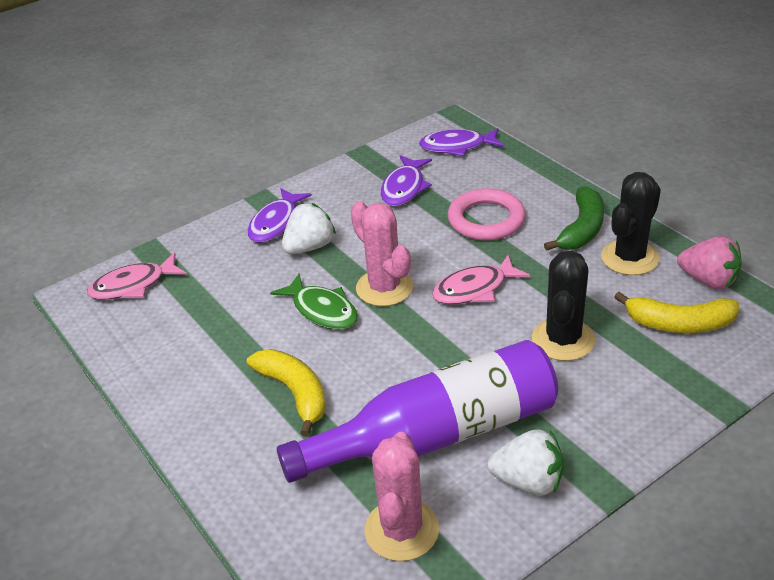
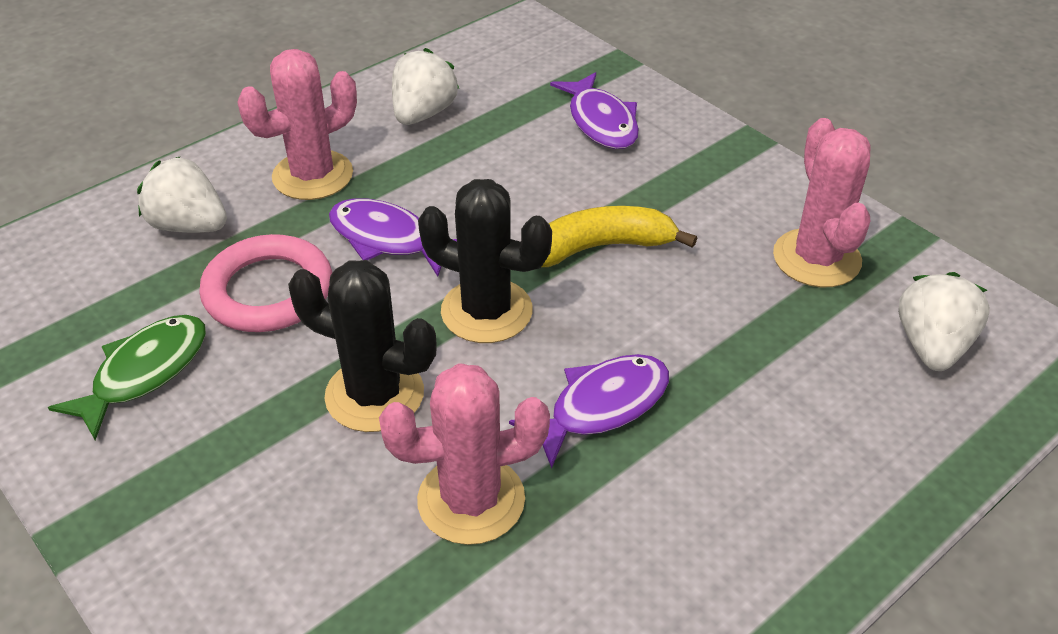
green banana: [544,186,604,251] = 1 -> none = 0
pink cactus: [350,201,413,306] [365,432,439,561] = 2 -> [237,49,357,200] [379,363,550,545] [773,118,871,287] = 3
pink fish: [87,252,187,300] [432,255,530,305] = 2 -> none = 0
pink strawberry: [677,236,742,289] = 1 -> none = 0
purple bottle: [277,340,558,483] = 1 -> none = 0
white strawberry: [282,203,336,254] [487,429,564,496] = 2 -> [137,157,227,233] [392,48,459,125] [898,272,990,371] = 3
yellow banana: [247,349,326,437] [614,292,739,333] = 2 -> [542,206,697,267] = 1

